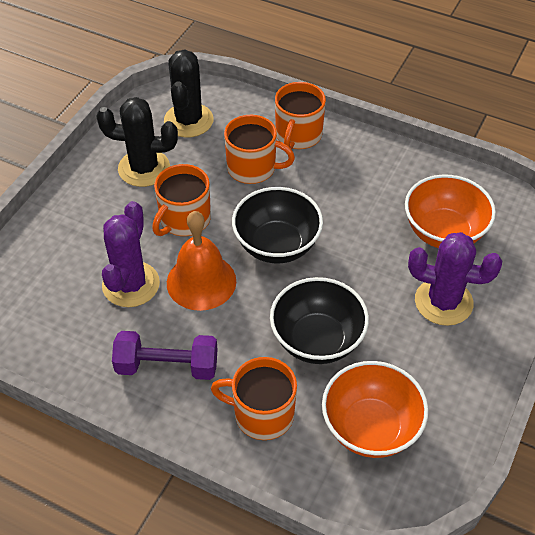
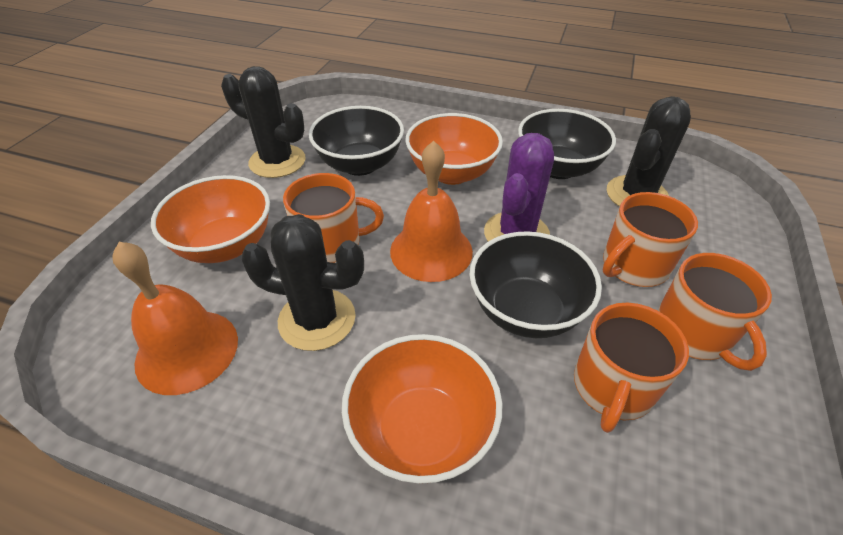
black bowl: [232,187,323,263] [270,277,369,364] = 2 -> [309,106,404,176] [470,231,602,338] [518,109,616,179] = 3
black cactus: [96,97,178,187] [164,50,213,137] = 2 -> [221,66,306,178] [241,214,364,351] [607,96,691,207] = 3
orange bell: [167,211,236,311] = 1 -> [112,242,238,395] [390,141,473,282] = 2
orange bowl: [322,361,429,458] [405,174,496,248] = 2 -> [151,175,270,263] [342,334,502,484] [405,113,503,185] = 3
purple cactus: [102,201,160,307] [408,232,502,326] = 2 -> [484,133,554,241] = 1
purple dumbbell: [112,331,218,380] = 1 -> none = 0

